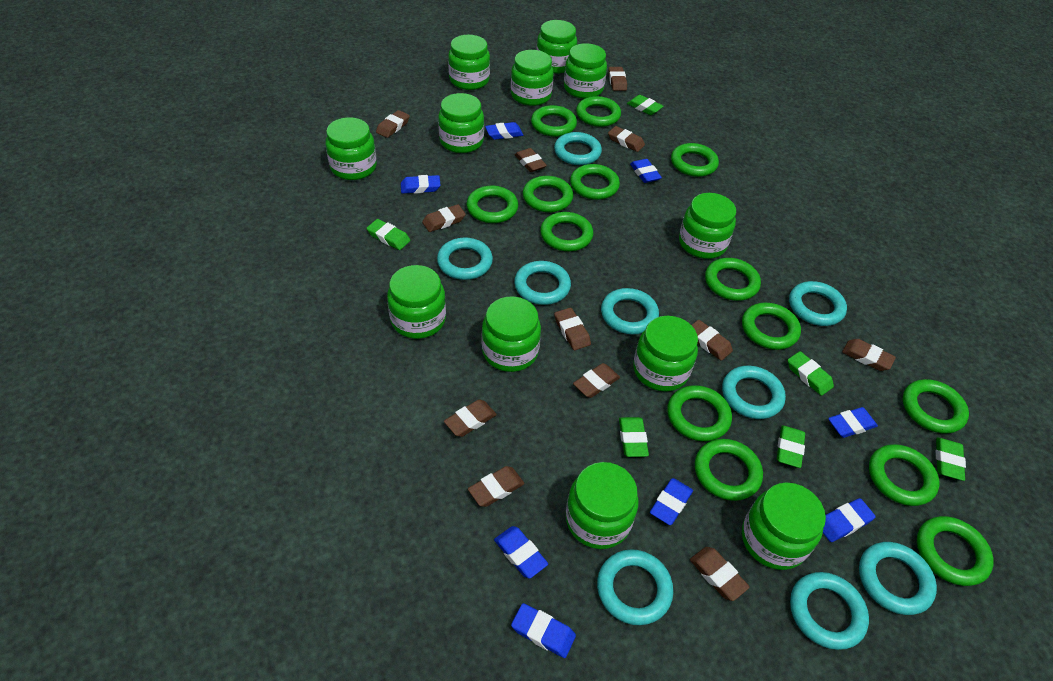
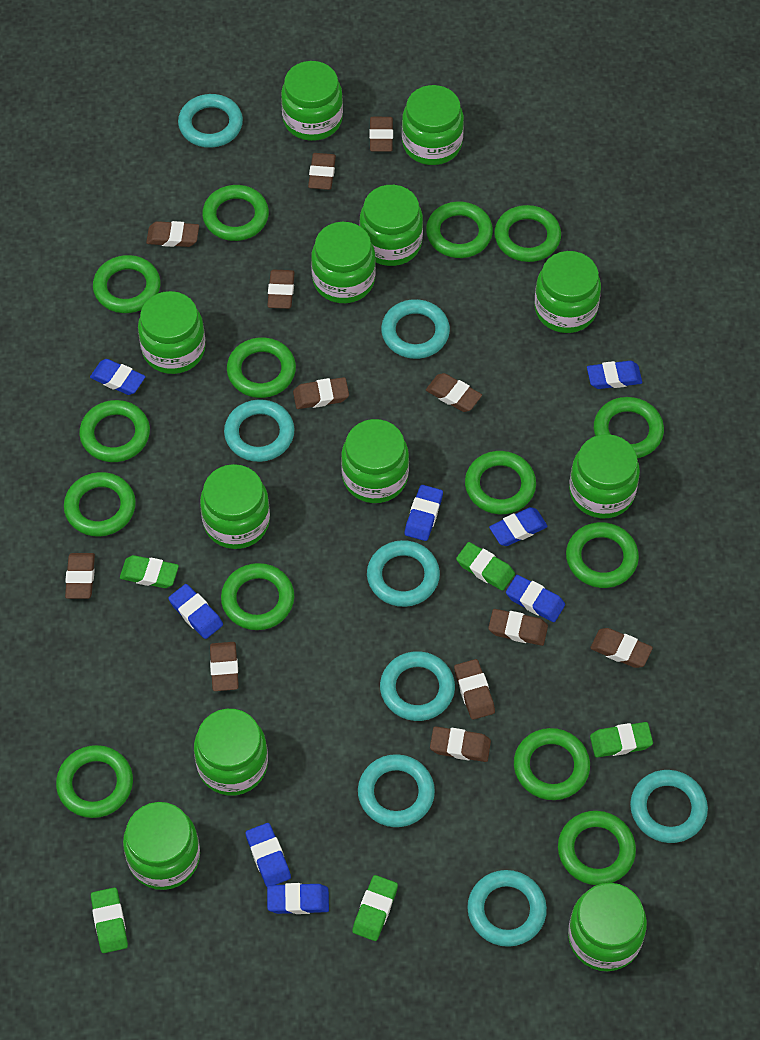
green eraser: [367,219,410,250] [619,417,649,457] [627,95,663,115] [777,425,805,468] [788,351,834,396] [936,438,966,481] = 6 -> [91,887,128,953] [120,555,179,588] [352,875,398,941] [456,542,515,591] [590,722,653,758] = 5
turquoise ring: [437,238,493,280] [514,261,571,305] [554,132,602,165] [597,549,673,625] [601,288,659,334] [722,366,786,419] [789,281,847,326] [790,572,869,650] [859,542,937,615] = 9 -> [178,94,243,148] [224,399,295,462] [358,754,435,827] [367,540,440,607] [380,651,455,721] [381,299,450,359] [467,870,547,947] [630,770,708,843] = 8

